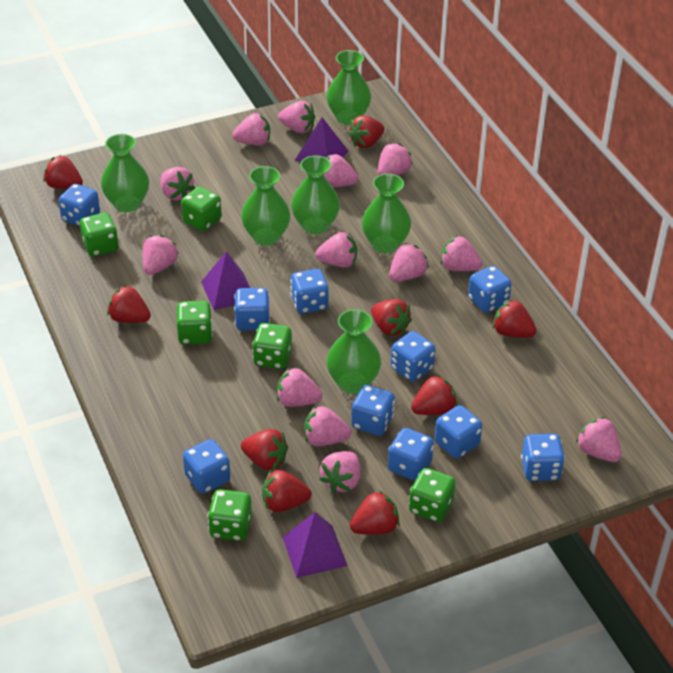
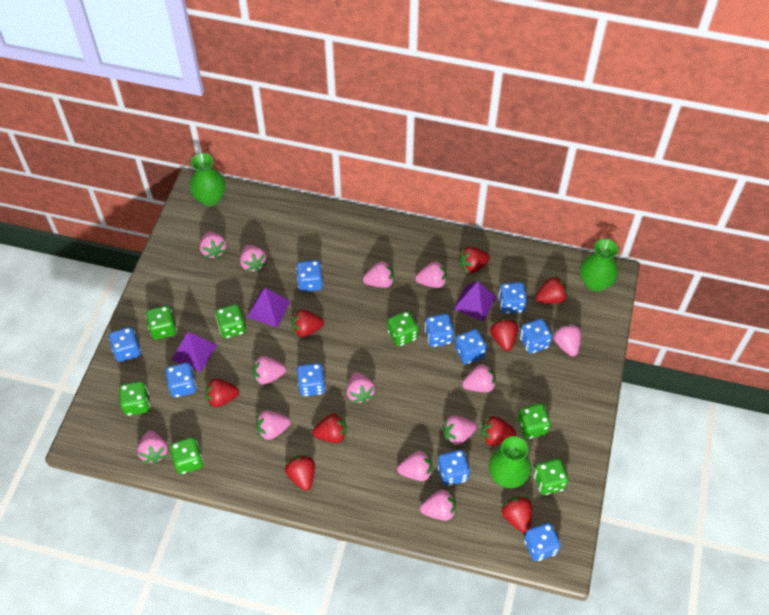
green dice: [80,213,119,257] [177,301,213,345] [181,187,222,231] [208,489,252,541] [252,323,292,369] [409,468,456,522] = 6 -> [119,381,150,416] [146,306,177,340] [170,437,203,474] [215,304,246,339] [388,311,418,346] [518,403,551,439] [534,458,568,495] = 7
green vase: [101,134,149,212] [241,166,290,246] [291,155,340,235] [326,309,381,394] [327,50,371,125] [362,174,411,253] = 6 -> [189,153,226,206] [489,436,531,488] [580,239,618,292] = 3

